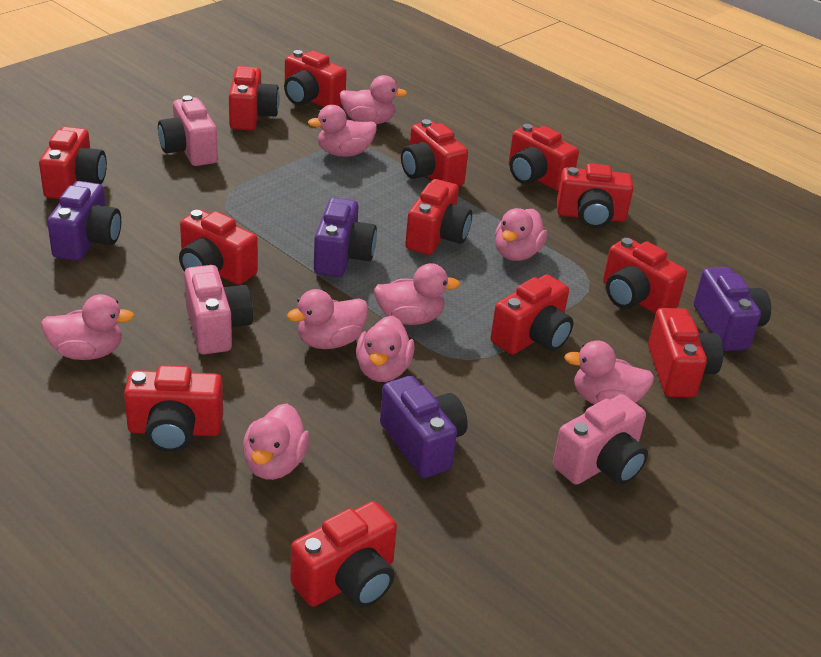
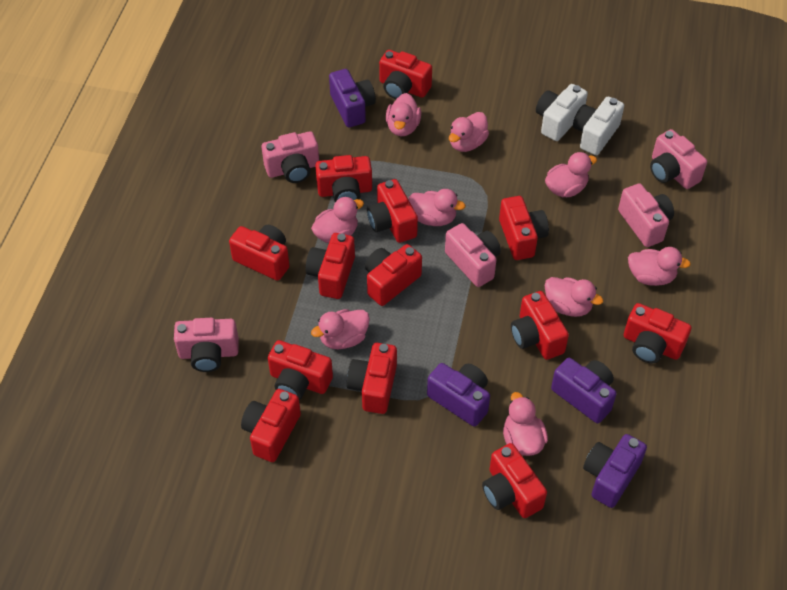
pink camera: [158,95,218,166] [184,265,253,354] [553,394,648,485] = 3 -> [174,318,239,372] [262,131,319,183] [445,223,501,287] [618,183,674,247] [650,129,707,189] = 5
white camera: none = 0 -> [536,84,588,141] [573,97,624,155] = 2

